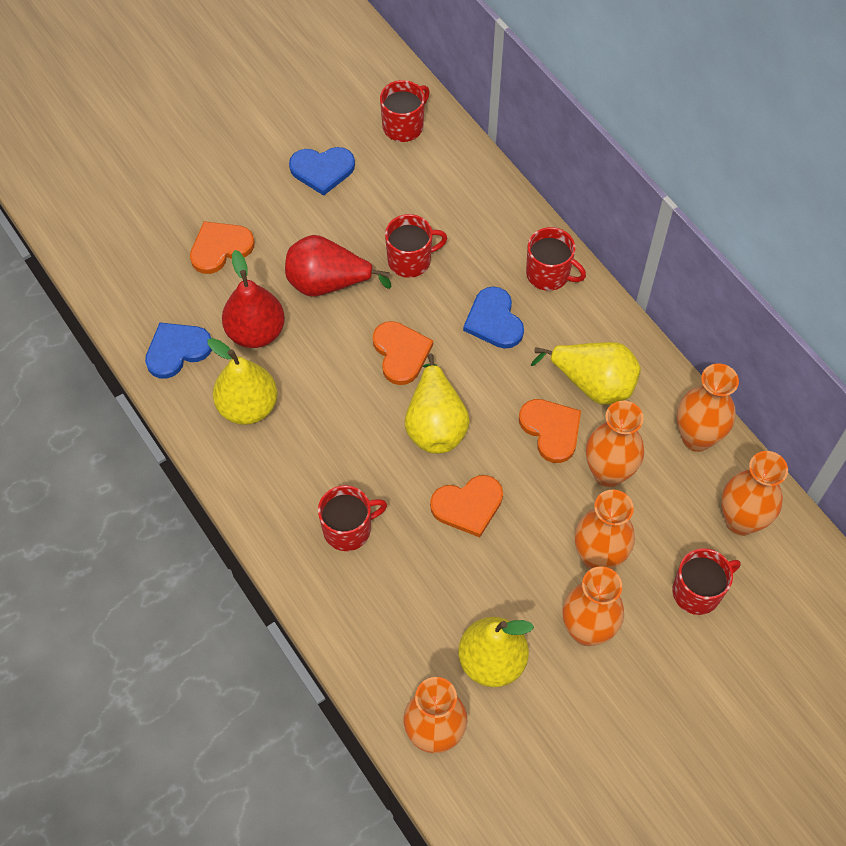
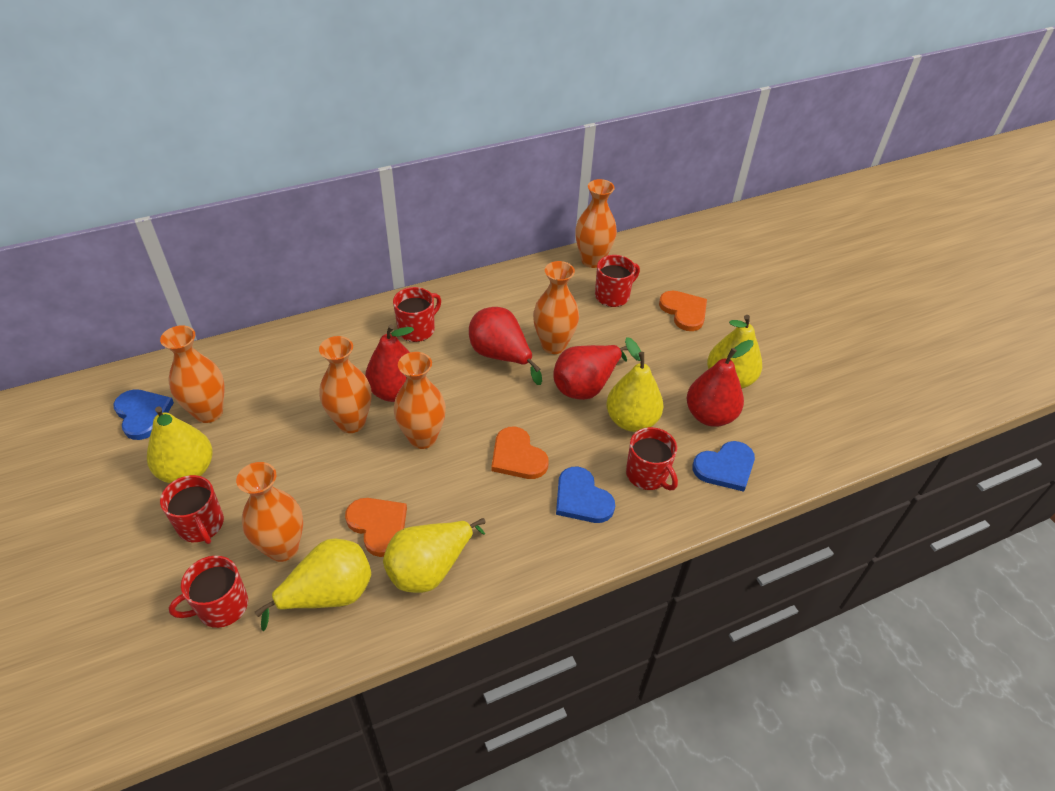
orange heart: [190,221,255,274] [373,321,433,385] [430,475,503,537] [519,399,581,463] = 4 -> [345,498,407,557] [492,427,549,479] [659,291,707,331] = 3
red pear: [222,250,285,348] [285,235,392,297] = 2 -> [365,325,414,402] [469,307,542,385] [553,345,628,400] [686,340,754,427] = 4
yellow pear: [208,338,277,425] [405,353,470,454] [458,617,534,687] [531,342,641,405] = 4 -> [147,407,213,483] [255,539,371,631] [383,518,486,593] [606,337,664,432] [707,315,762,389] = 5

